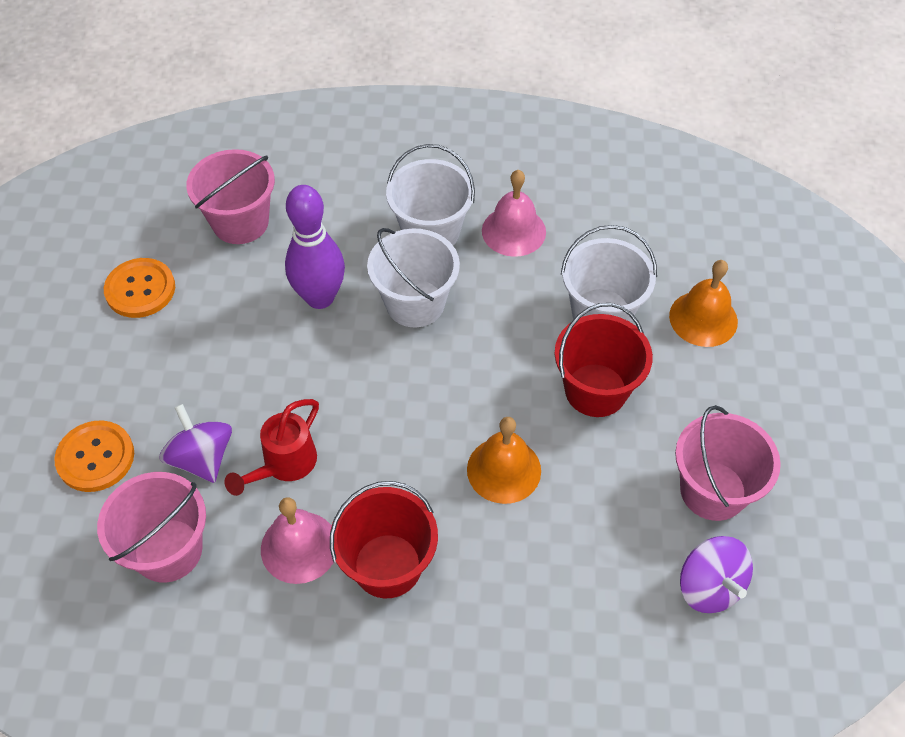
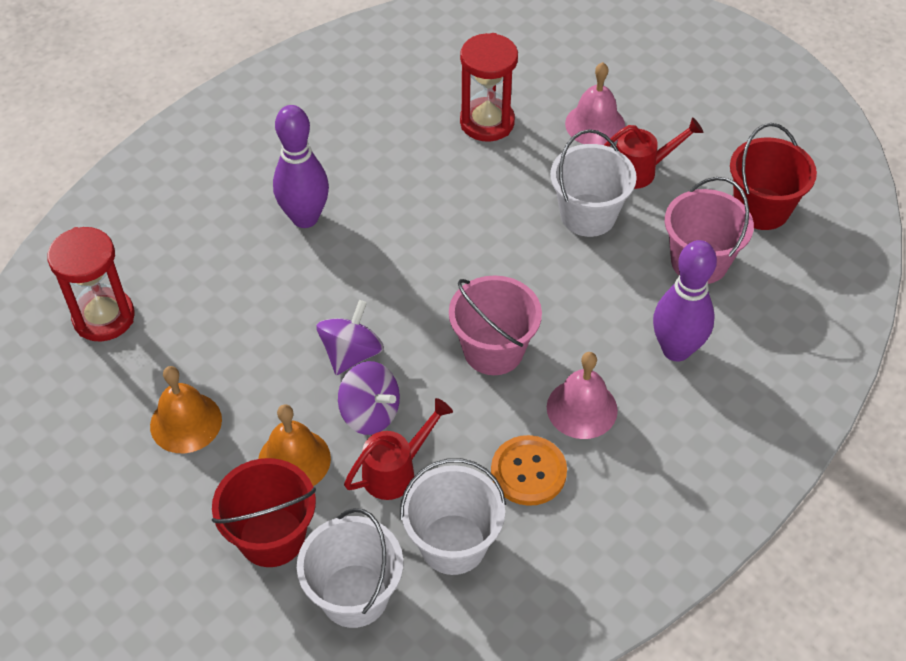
orange button: [54,421,134,492] [104,258,175,318] = 2 -> [491,435,567,506] = 1
pink bucket: [97,472,206,582] [186,149,275,244] [675,405,781,521] = 3 -> [449,275,542,375] [665,177,754,284] = 2
purple bowling pin: [285,185,345,309] = 1 -> [273,105,329,228] [653,240,717,362] = 2
red hourglass: none = 0 -> [47,227,135,342] [460,33,518,142] = 2
red watering can: [224,399,319,496] = 1 -> [344,398,453,500] [604,117,703,189] = 2

